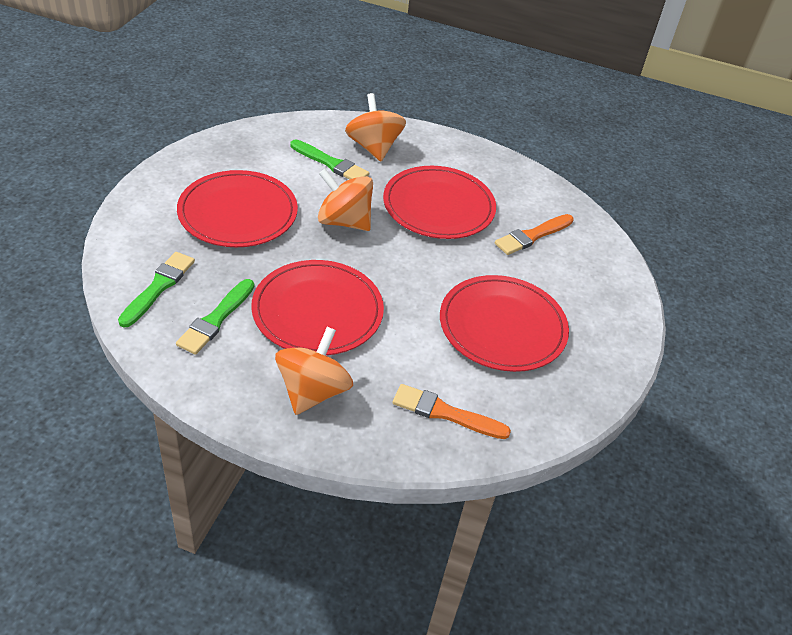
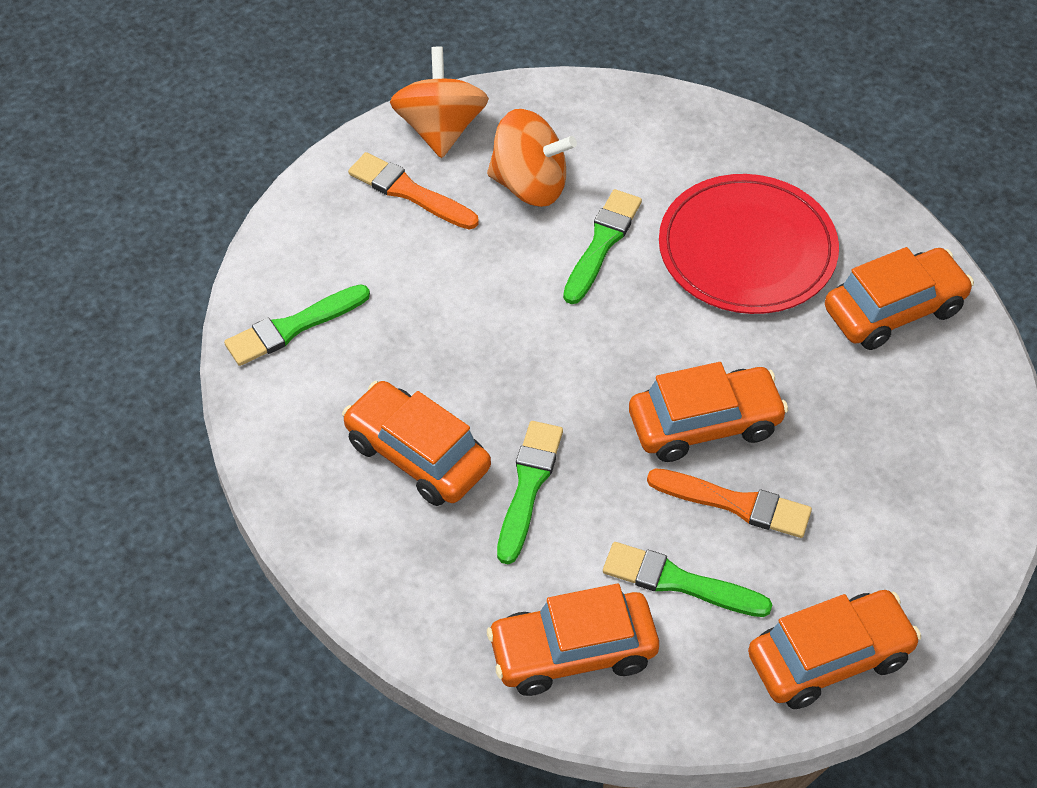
green brush: [118,252,195,328] [176,279,254,355] [290,139,369,179] = 3 -> [224,284,370,366] [497,421,563,564] [563,189,642,304] [603,542,772,617] = 4
orange car: none = 0 -> [342,381,491,506] [487,584,659,696] [629,362,788,462] [748,590,921,709] [825,247,974,350] = 5
orange spinning top: [275,327,353,415] [318,169,373,231] [345,93,406,162] = 3 -> [390,47,489,158] [487,109,577,207] = 2
red plate: [177,170,298,247] [251,260,384,355] [383,166,496,239] [440,275,569,372] = 4 -> [659,174,839,314] = 1

